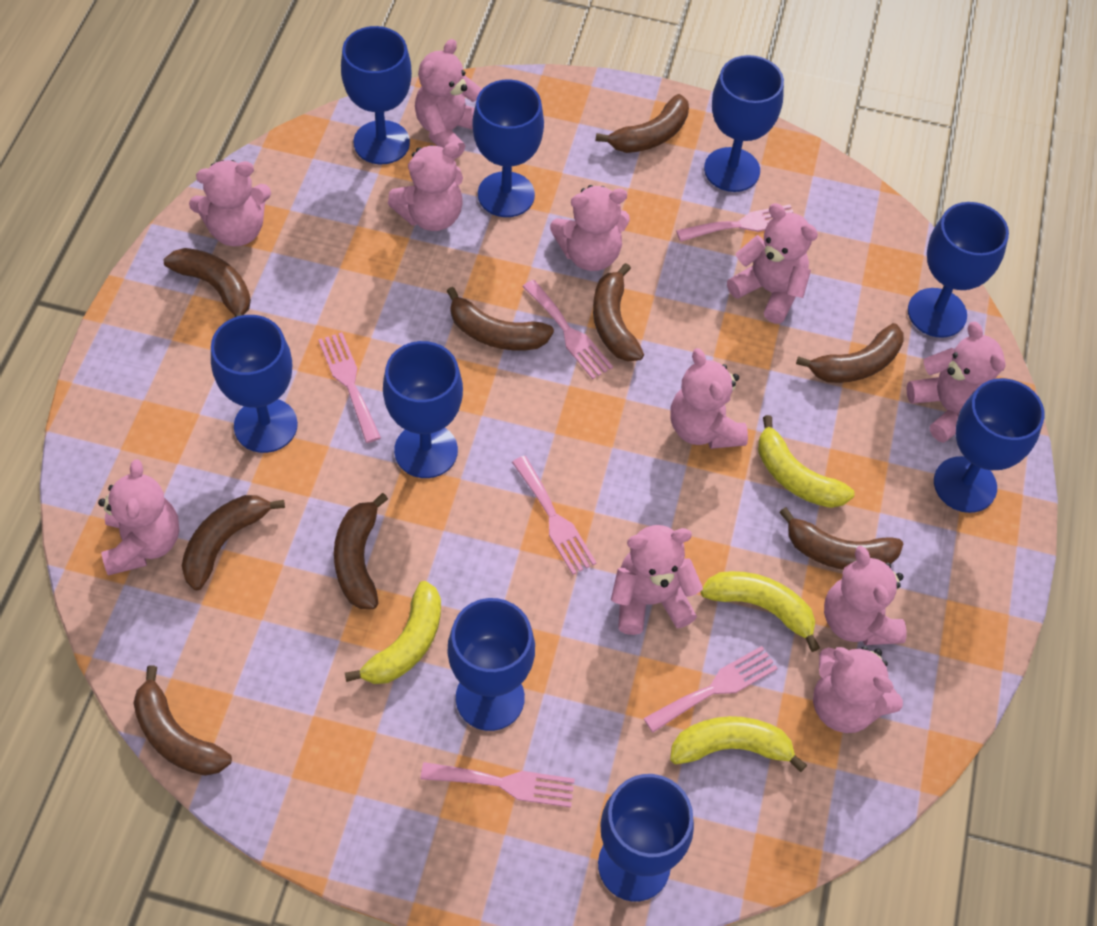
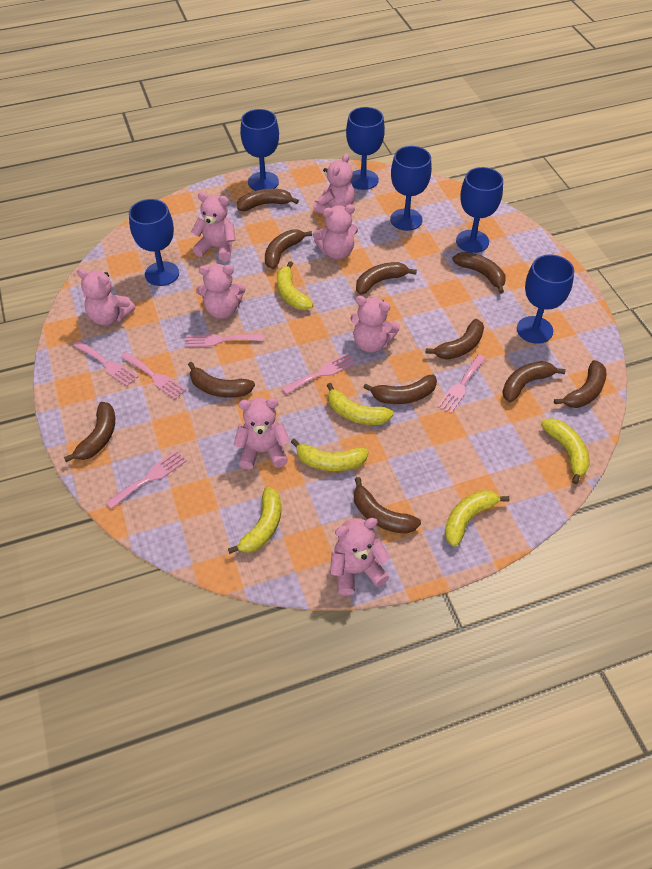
blue goblet: [211,315,298,453] [341,26,412,164] [383,341,463,478] [448,598,535,731] [472,79,544,217] [598,774,694,902] [704,55,784,192] [908,202,1009,338] [934,378,1045,513] = 9 -> [129,199,179,286] [240,109,279,191] [346,107,385,190] [390,146,432,231] [456,167,503,253] [517,255,574,344] = 6
brown banana: [133,665,232,776] [164,248,251,317] [182,495,285,590] [334,493,388,609] [447,287,554,351] [593,263,644,361] [595,94,689,153] [779,507,903,570] [796,323,904,383] = 9 -> [64,402,115,462] [188,362,255,398] [237,189,299,211] [265,229,312,269] [354,477,421,534] [356,262,417,295] [363,374,437,404] [426,319,484,359] [452,252,506,294] [503,361,566,402] [554,360,606,408] = 11
pink teddy bear: [98,459,179,576] [189,160,271,246] [388,142,463,231] [415,39,482,159] [550,185,630,271] [611,525,703,635] [670,348,748,449] [727,203,818,324] [813,646,903,733] [824,546,906,645] [906,322,1006,443] = 11 -> [77,269,135,326] [191,192,235,261] [196,264,246,319] [234,398,290,469] [313,153,355,214] [313,204,358,260] [330,518,390,595] [350,296,400,353] = 8
yellow banana: [345,581,441,684] [670,716,807,772] [701,571,820,652] [758,415,855,508] = 4 -> [228,487,281,554] [277,261,313,310] [291,439,369,471] [327,383,394,425] [444,490,510,547] [541,418,590,484] = 6

